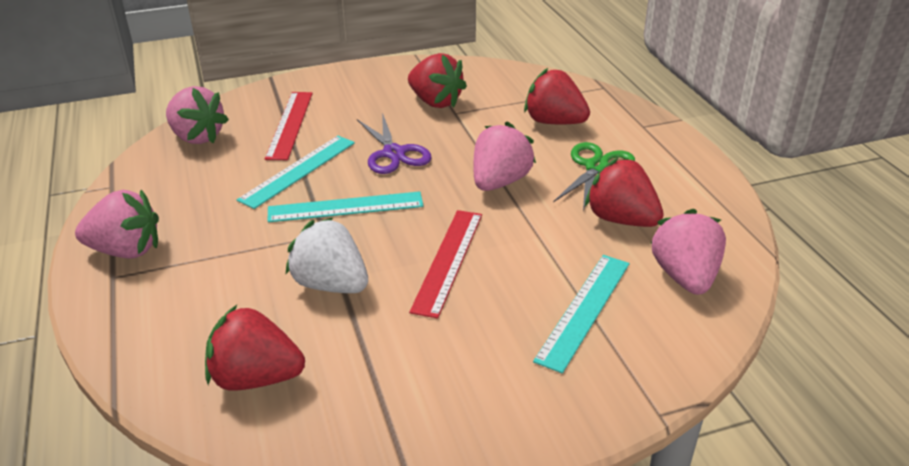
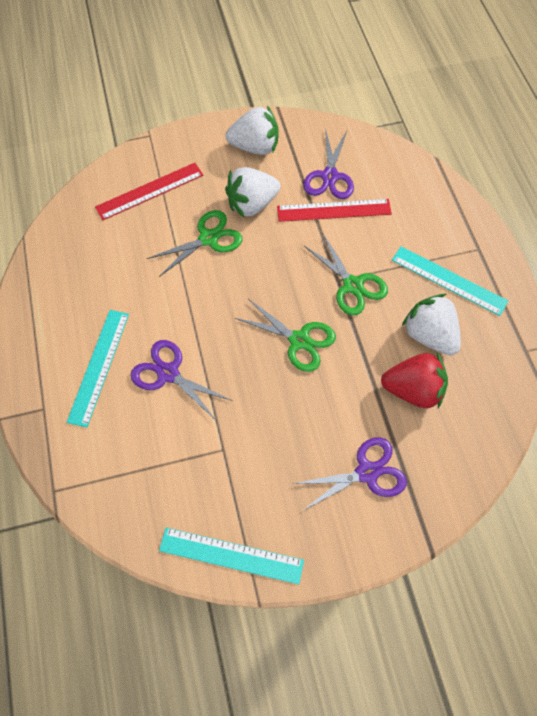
green scissors: [553,142,635,211] = 1 -> [147,210,242,277] [235,299,336,372] [304,234,388,315] = 3
pink strawberry: [75,190,159,259] [166,86,229,144] [474,121,536,191] [651,209,726,295] = 4 -> none = 0
purple scissors: [357,113,432,174] = 1 -> [130,340,233,420] [293,437,407,510] [303,128,354,199] = 3
red strawberry: [205,305,305,391] [408,53,467,108] [524,68,590,124] [585,158,664,227] = 4 -> [381,353,448,408] = 1
white strawberry: [286,217,368,293] = 1 -> [225,106,279,155] [225,167,281,217] [402,294,461,355] = 3

